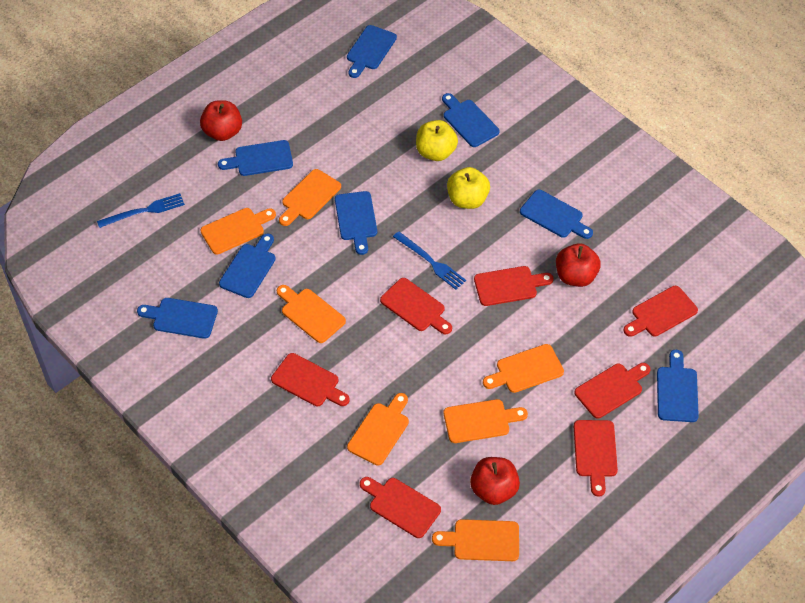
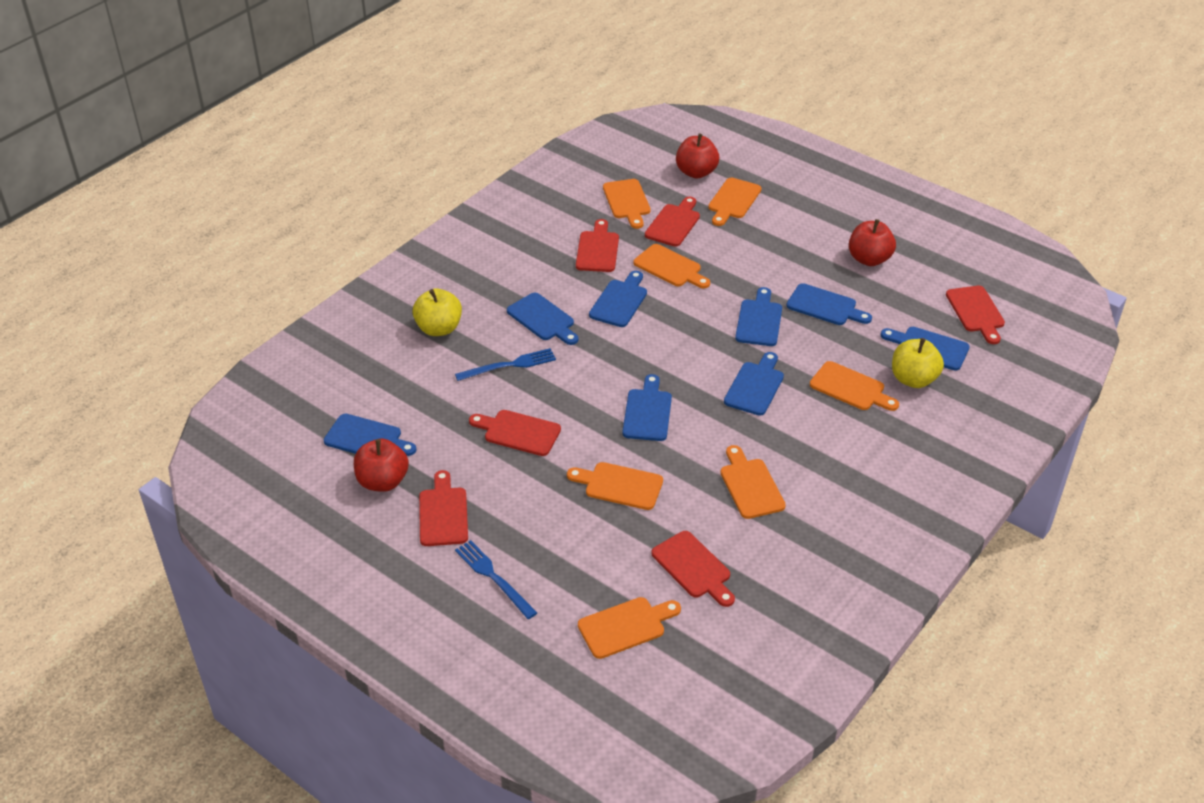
red cutting board: [271,353,349,406] [360,477,441,538] [380,278,452,335] [474,266,553,306] [574,363,650,419] [574,420,618,497] [623,286,698,337] = 7 -> [419,470,468,546] [469,410,561,456] [576,219,619,272] [645,197,700,247] [652,531,735,607] [946,285,1005,344] = 6

